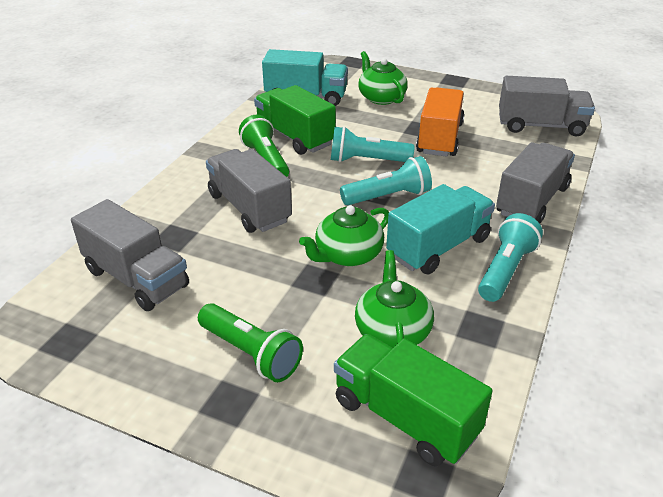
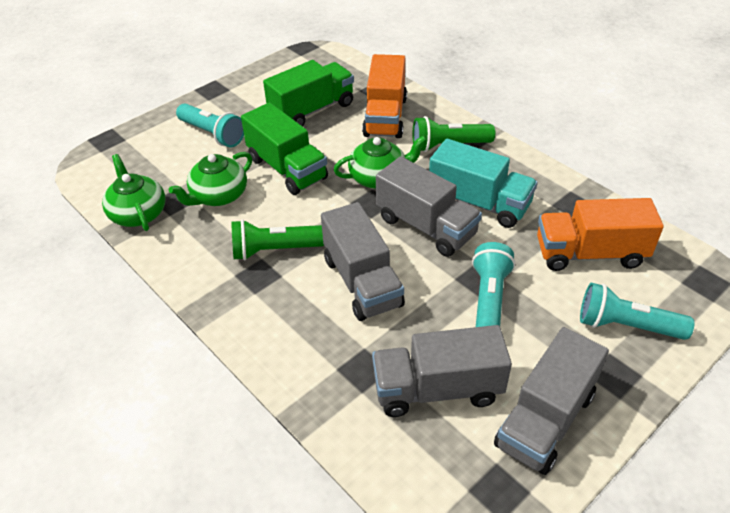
orange truck: [416,87,464,157] = 1 -> [362,54,407,138] [537,198,664,271] = 2
turquoise truck: [262,49,348,106] [386,184,495,274] = 2 -> [429,139,538,228] = 1

